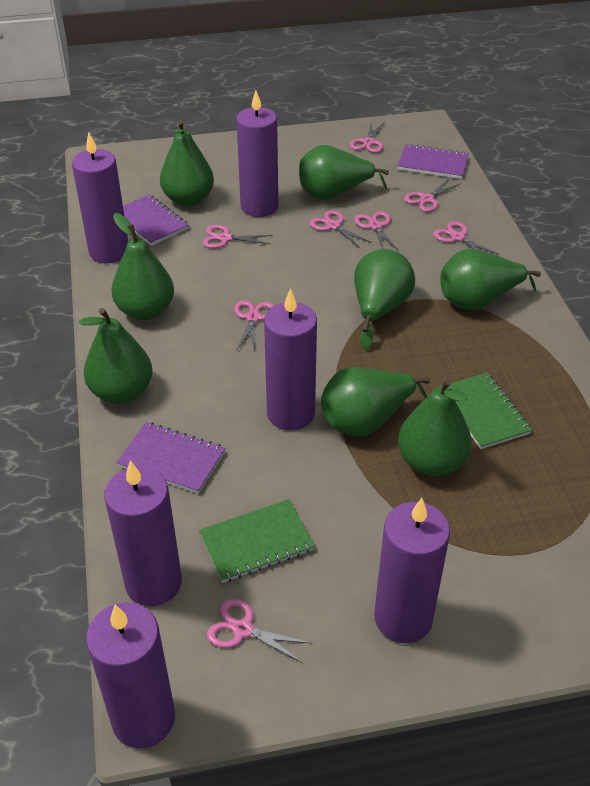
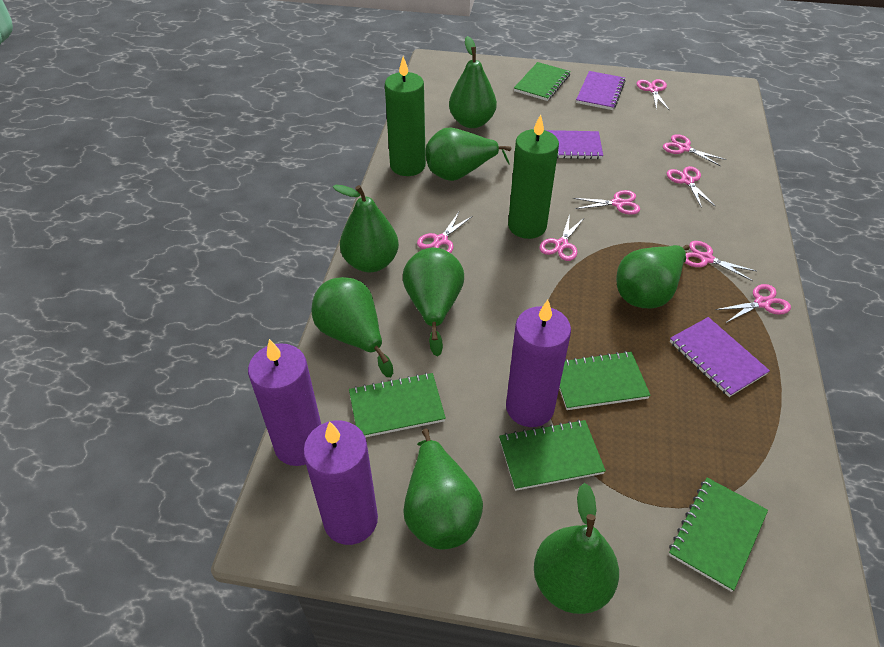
green candle: none = 0 -> [385,56,426,176] [508,114,559,239] = 2
green notebook: [199,499,315,583] [439,372,532,449] = 2 -> [349,373,446,437] [499,420,606,491] [514,62,571,101] [559,351,651,410] [669,478,768,592] = 5
purple candle: [72,132,128,263] [86,602,175,748] [104,460,182,606] [236,90,278,217] [264,288,317,430] [374,498,450,643] = 6 -> [248,339,321,466] [303,420,378,545] [506,300,571,427] = 3

